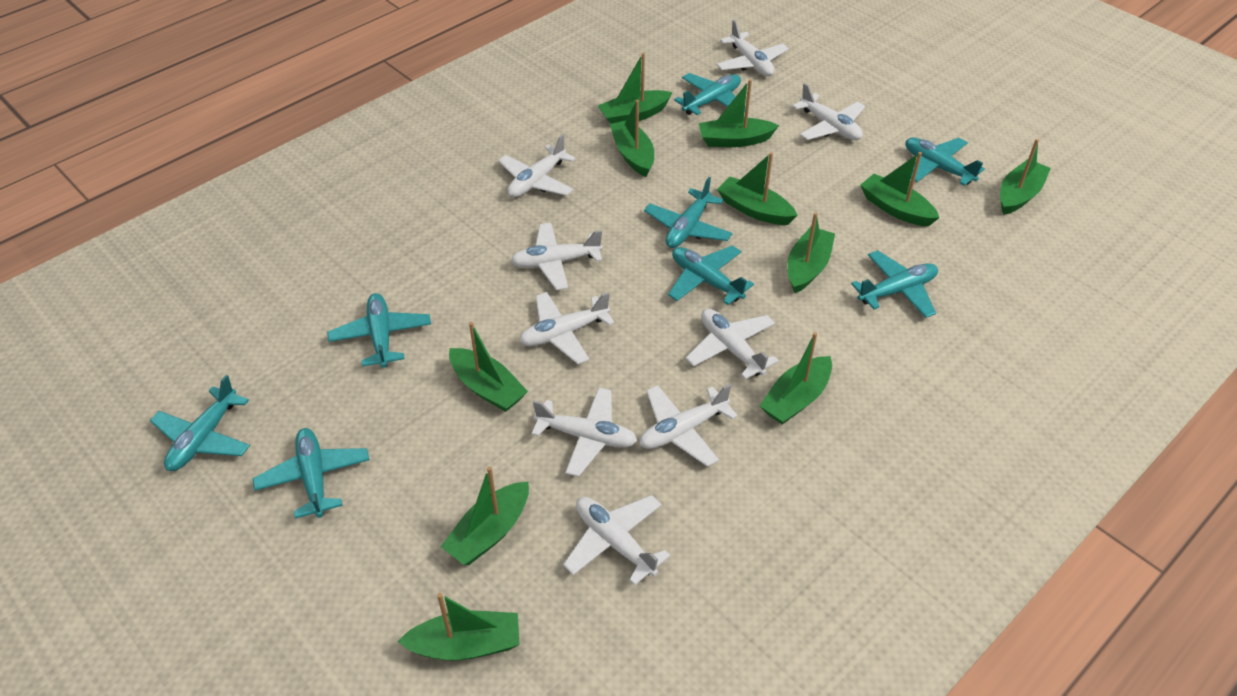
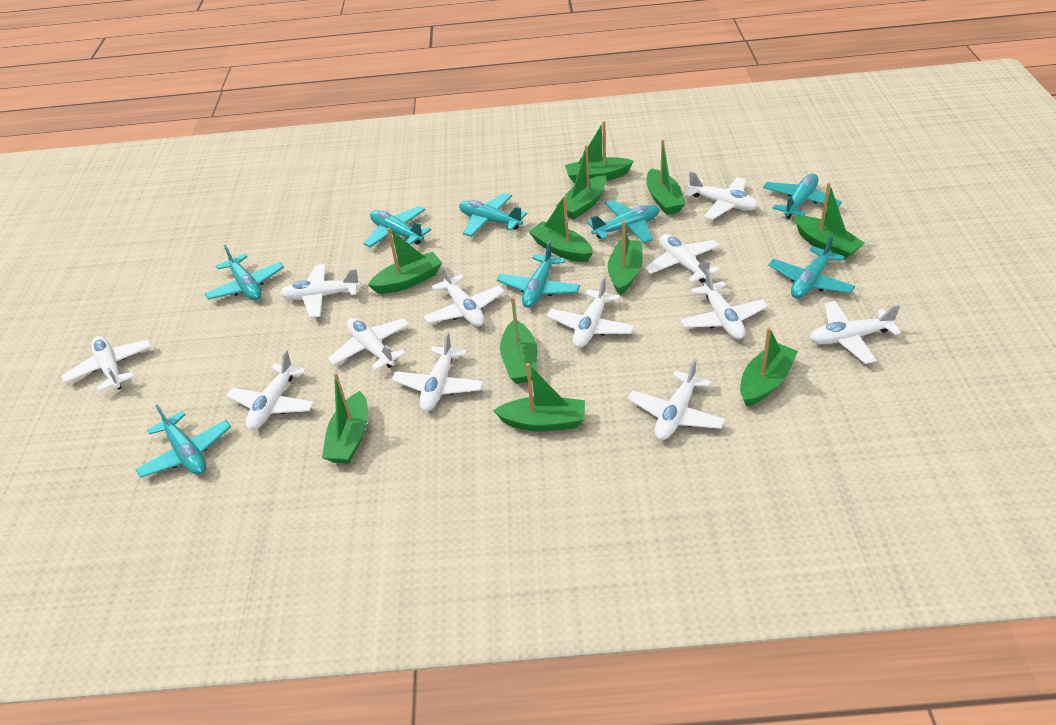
white plane: [498,134,576,197] [511,223,603,290] [519,292,615,364] [531,387,637,477] [563,495,670,585] [639,384,738,467] [686,309,779,379] [716,20,789,76] [792,83,865,140] = 9 -> [61,336,152,391] [226,350,315,430] [280,264,361,318] [328,318,410,370] [391,332,484,411] [423,264,504,327] [547,276,635,348] [628,359,726,440] [644,234,720,283] [680,269,768,340] [685,171,758,220] [810,301,901,364] = 12

